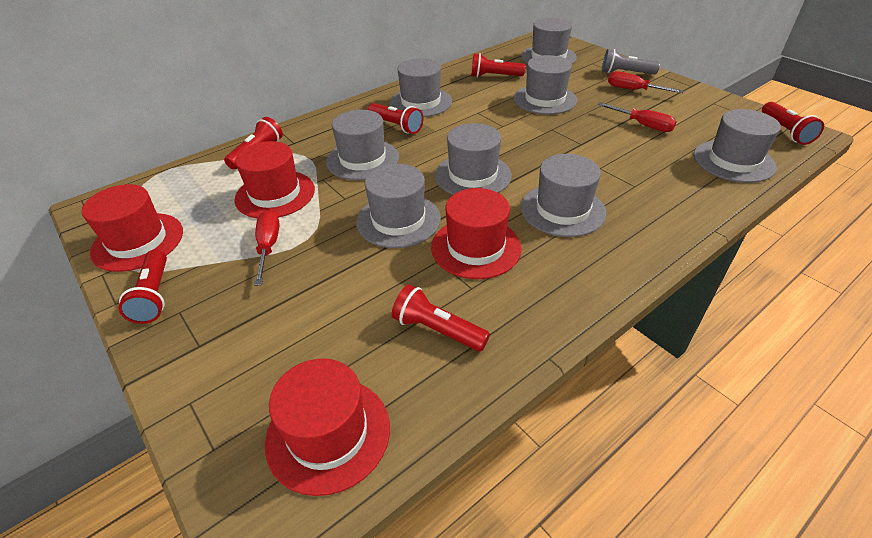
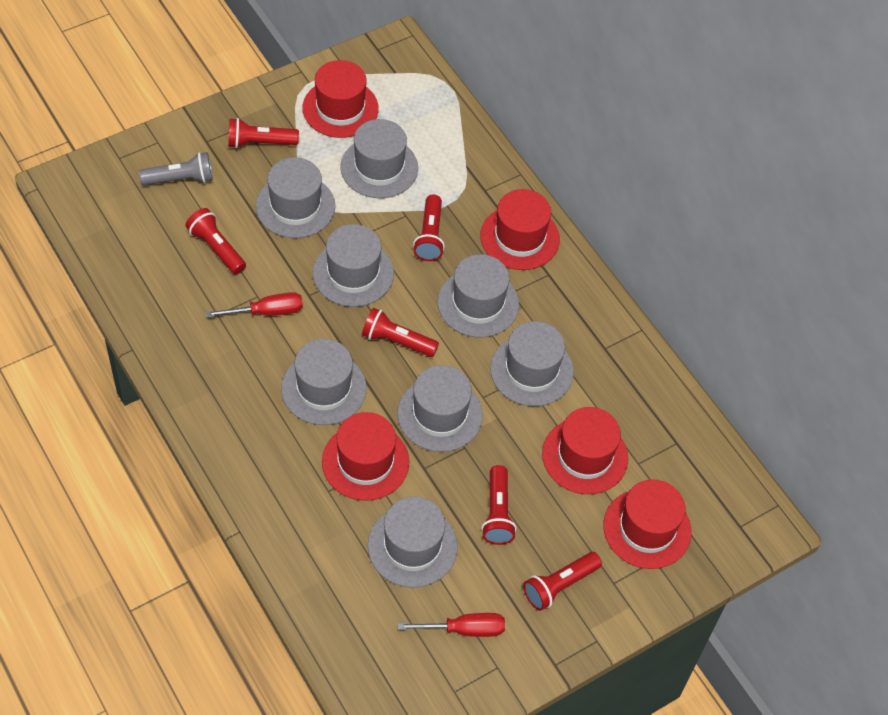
red hat: [81,184,183,272] [234,141,315,218] [265,358,390,496] [431,188,522,279] = 4 -> [303,60,379,138] [322,412,409,501] [480,189,560,270] [542,407,628,494] [603,479,692,569] = 5
red screwdriver: [254,210,279,286] [598,102,677,132] [608,71,683,93] = 3 -> [206,292,303,317] [397,613,505,637] = 2

